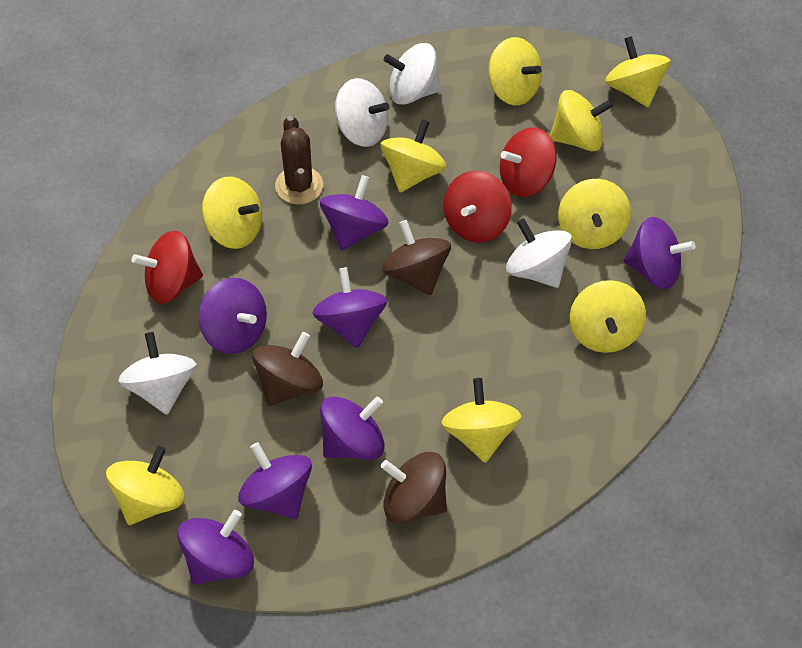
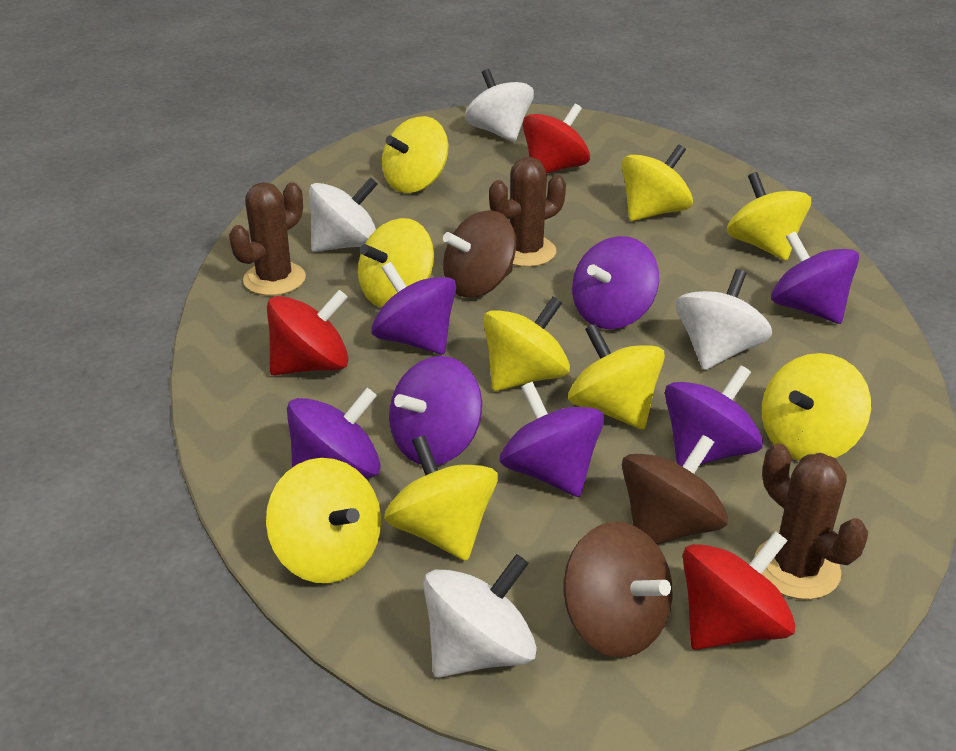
brown cactus: [275,116,323,205] = 1 -> [229,182,306,296] [489,157,566,267] [754,443,868,600] = 3

